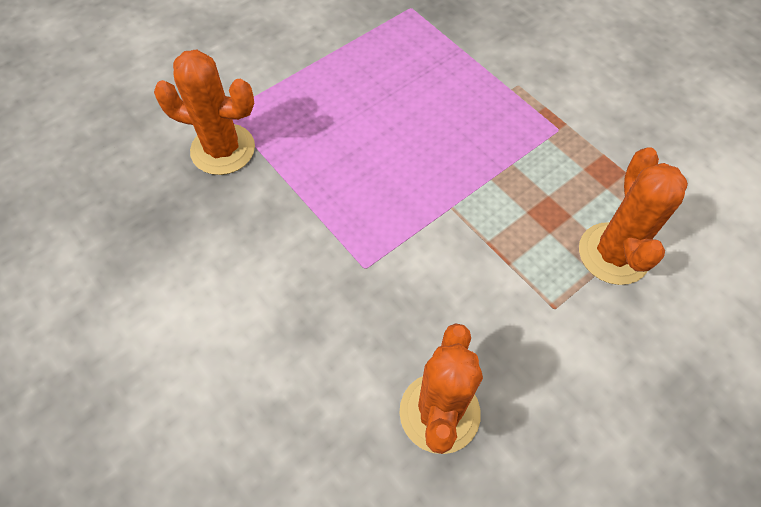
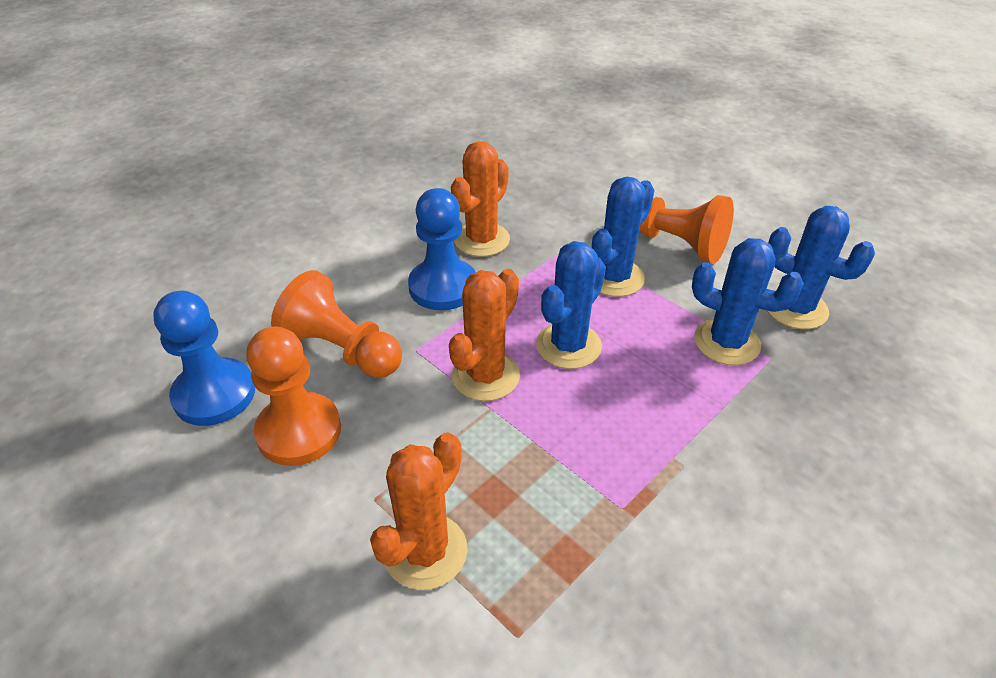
blue cactus: none = 0 -> [536,241,606,369] [592,177,655,297] [692,238,804,365] [767,206,875,329] = 4
blue pawn: none = 0 -> [153,291,255,426] [408,188,476,310] = 2
orange pawn: none = 0 -> [246,326,341,466] [271,270,402,378] [639,195,734,264] = 3

